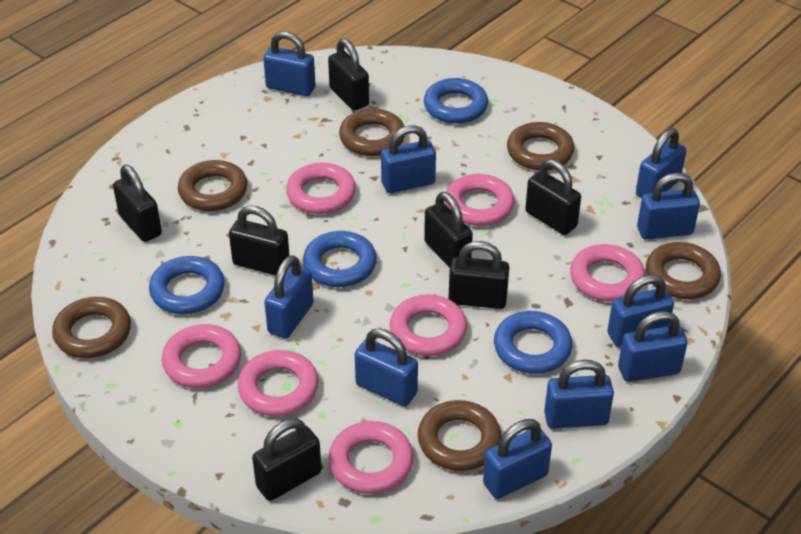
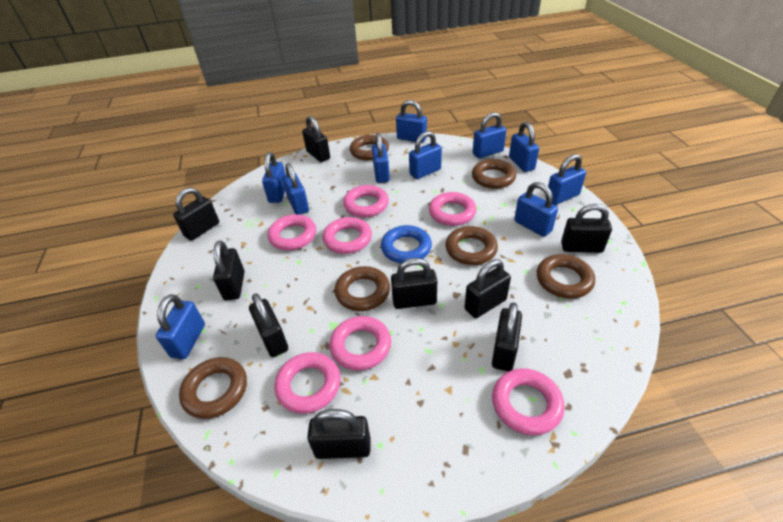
black padlock: [113,165,162,242] [229,205,290,276] [252,418,322,501] [328,38,369,110] [424,192,473,268] [448,241,509,309] [525,159,581,235] = 7 -> [173,188,219,241] [213,240,244,300] [249,293,288,357] [302,116,330,162] [307,409,371,459] [391,258,437,309] [464,259,511,318] [492,303,522,371] [561,204,612,253] = 9
blue ring: [149,256,225,314] [303,231,377,287] [424,78,488,124] [494,311,572,374] = 4 -> [381,225,432,263] = 1

